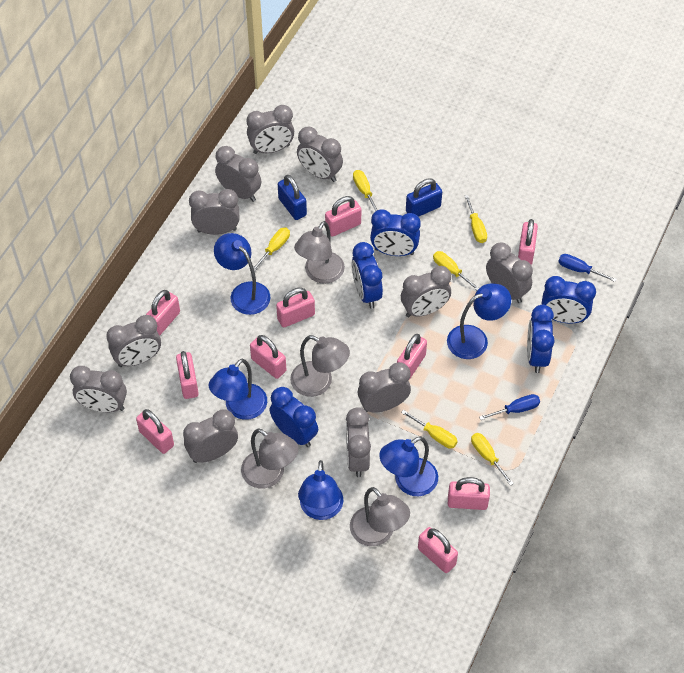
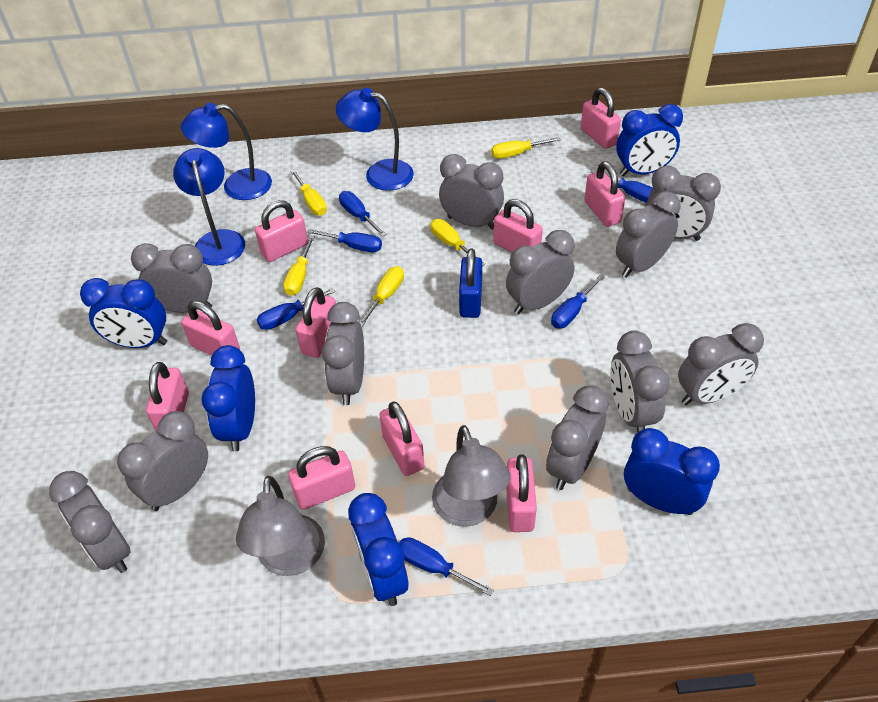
blue lamp: [209,359,267,420] [214,233,271,315] [298,460,343,520] [379,436,438,496] [447,283,511,359] = 5 -> [173,148,245,266] [181,103,272,200] [336,88,414,191] = 3
blue padlock: [278,175,307,220] [406,178,442,217] = 2 -> [459,248,482,318] = 1
blue screwdriver: [479,394,540,420] [558,254,616,282] = 2 -> [257,288,336,330] [307,229,382,252] [339,191,387,237] [399,537,494,596] [551,274,605,329] [590,169,653,203] = 6
grey lamp: [241,428,299,488] [290,335,350,397] [294,221,345,284] [350,487,410,546] = 4 -> [236,476,325,576] [432,425,510,527] = 2
yellow screwdriver: [253,227,290,271] [353,170,377,212] [401,410,458,448] [433,251,479,290] [465,195,487,243] [471,433,514,486] = 6 -> [283,236,315,296] [291,169,327,216] [360,266,404,327] [430,219,485,266] [491,137,561,159] = 5

